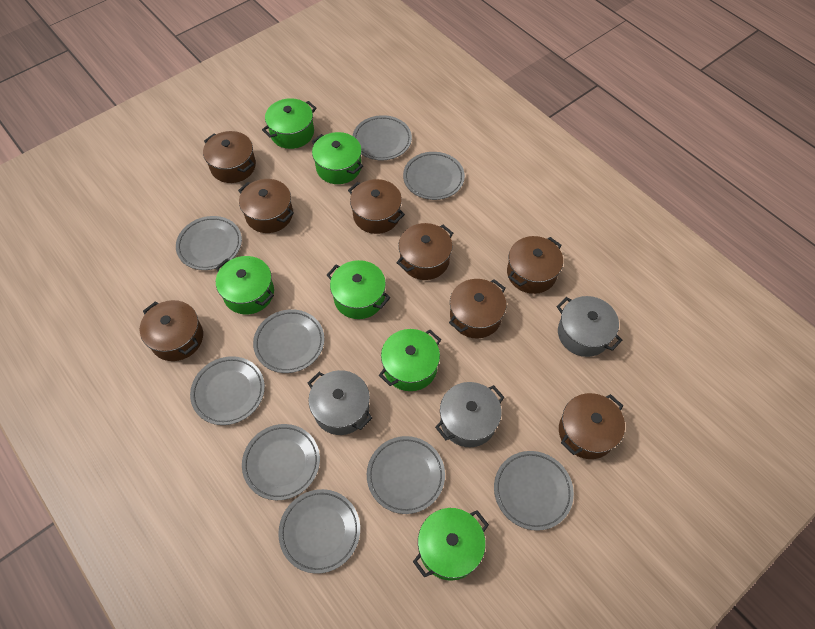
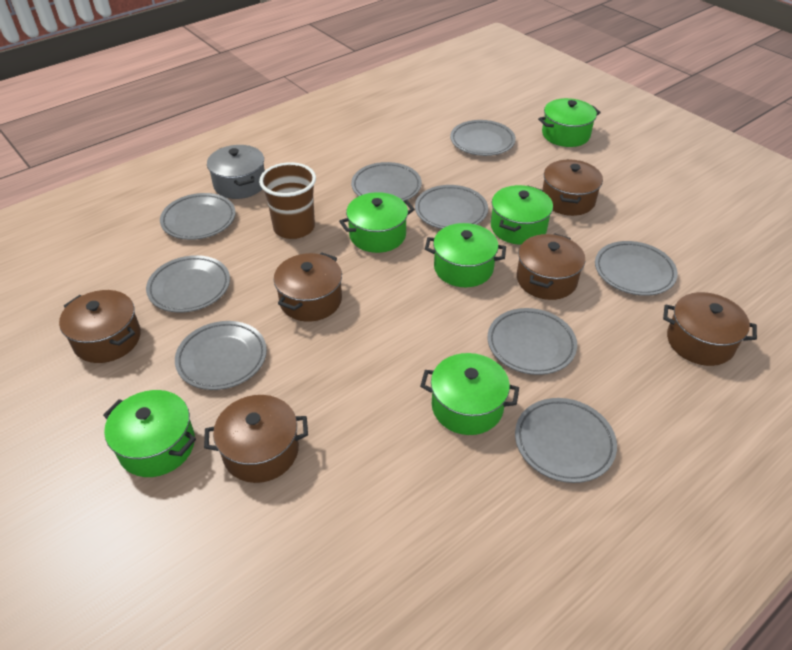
brown cup: none = 0 -> [259,162,316,239] = 1
brown pot: [140,300,203,361] [203,131,256,183] [238,179,294,233] [348,179,405,234] [396,223,453,280] [449,279,506,339] [507,236,563,294] [559,393,625,459] = 8 -> [59,290,141,363] [204,395,308,483] [274,252,342,322] [517,233,585,300] [542,159,603,216] [663,292,757,366] = 6
grey pot: [308,370,372,435] [435,382,505,447] [556,296,623,357] = 3 -> [207,145,265,199] = 1

